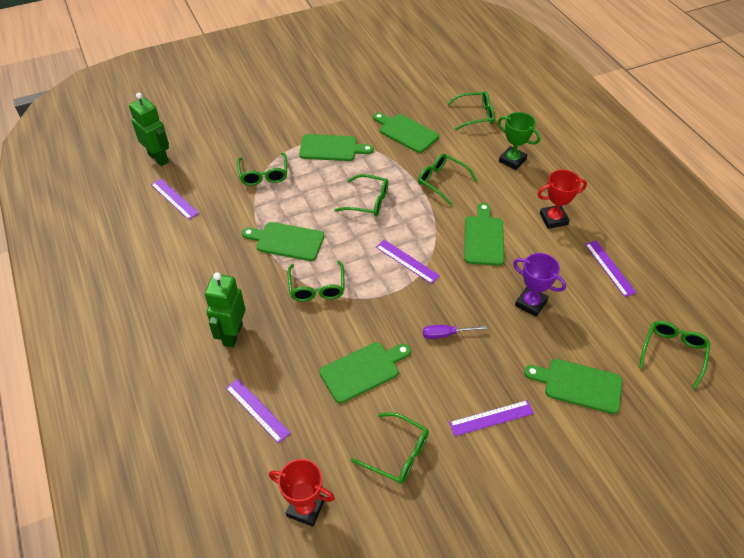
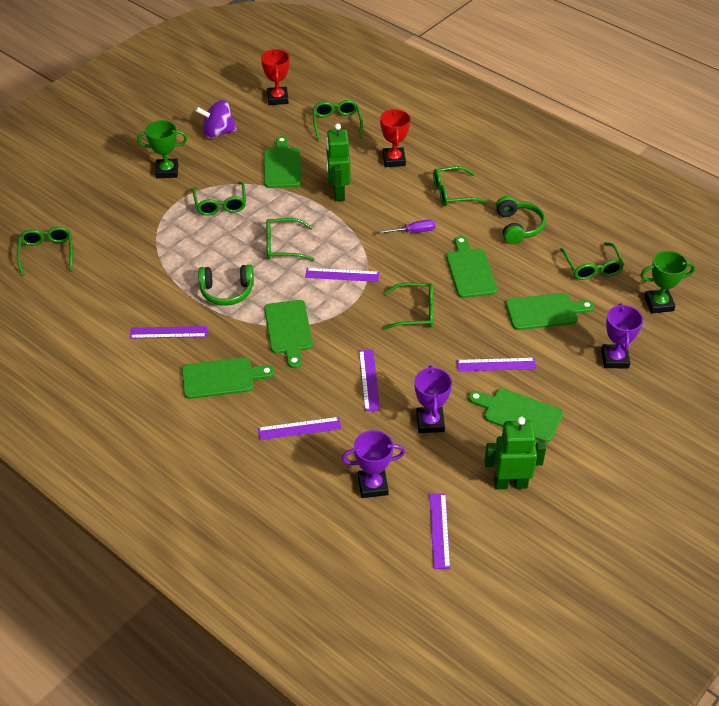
green headphones: none = 0 -> [198,265,254,306] [496,196,546,244] = 2
green trophy: [498,112,540,170] = 1 -> [137,120,187,178] [641,251,695,313] = 2
purple ruler: [151,179,199,220] [226,379,291,443] [376,240,440,284] [449,400,534,436] [585,240,637,297] = 5 -> [130,326,208,339] [258,417,341,440] [305,268,379,282] [359,350,380,411] [430,493,450,569] [457,358,536,371] = 6
purple spinning top: none = 0 -> [195,100,237,139] = 1
purple trophy: [513,253,566,317] = 1 -> [342,430,405,498] [415,365,452,433] [601,303,643,368] = 3

